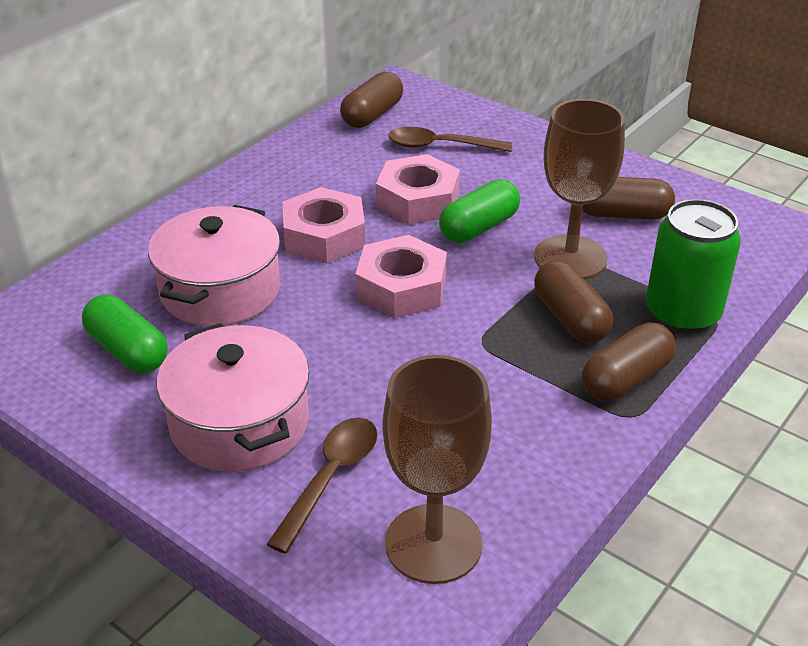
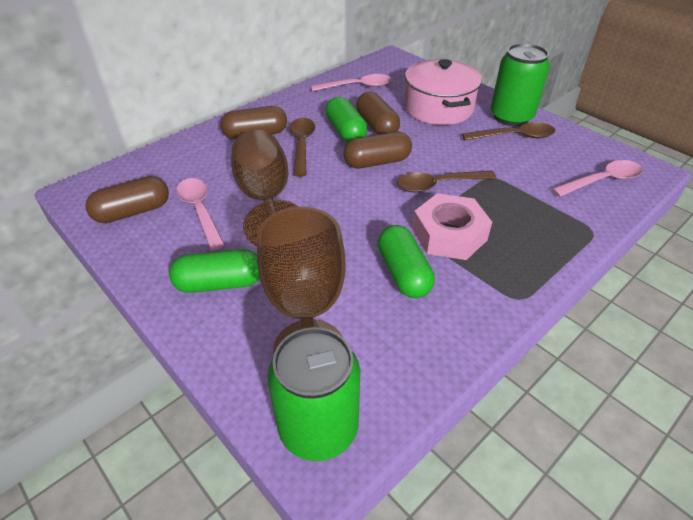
brown spoon: [266,418,378,554] [388,127,512,152] = 2 -> [289,118,315,177] [397,171,496,192] [462,122,555,140] = 3
green can: [646,199,741,333] = 1 -> [268,327,361,461] [491,43,550,127] = 2
green capsule: [82,295,168,373] [439,179,520,243] = 2 -> [169,249,260,293] [326,97,367,142] [378,225,435,298] = 3
pink nut: [283,187,365,264] [355,235,447,318] [376,154,460,225] = 3 -> [412,193,492,260] = 1
pink pot: [148,205,280,326] [156,323,309,472] = 2 -> [405,59,482,125] = 1
pink spoon: none = 0 -> [176,178,225,250] [311,74,391,91] [552,160,643,197] = 3

